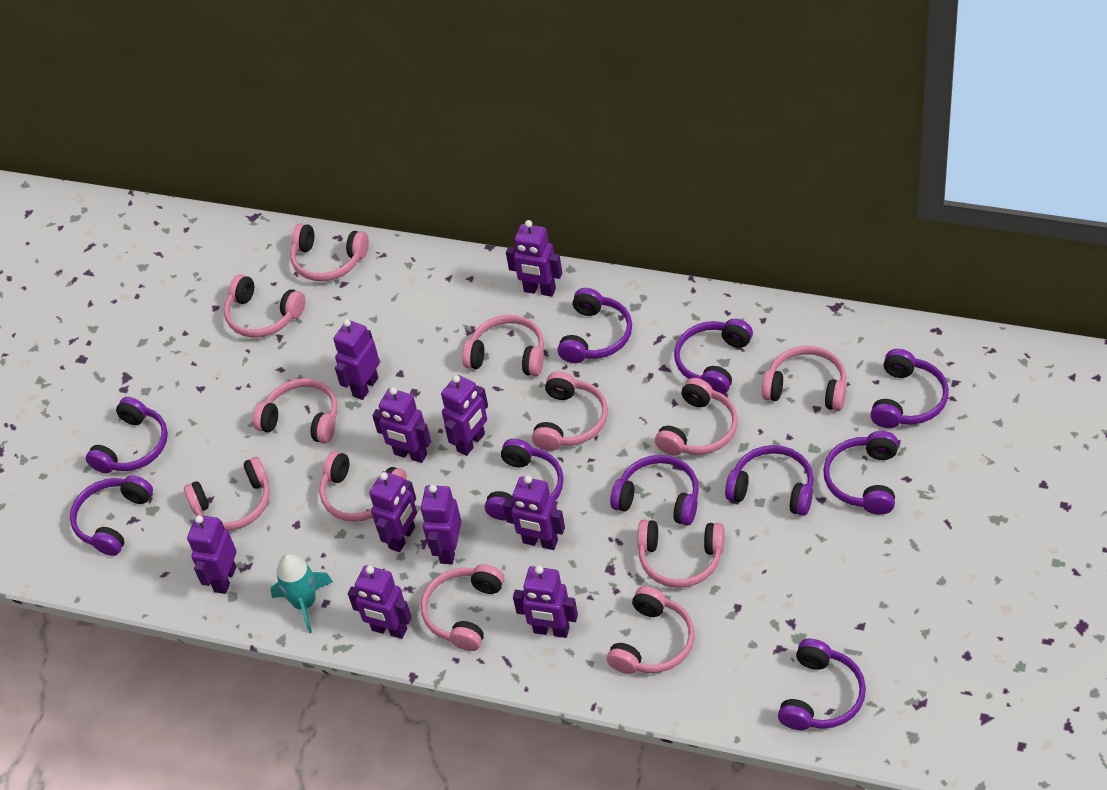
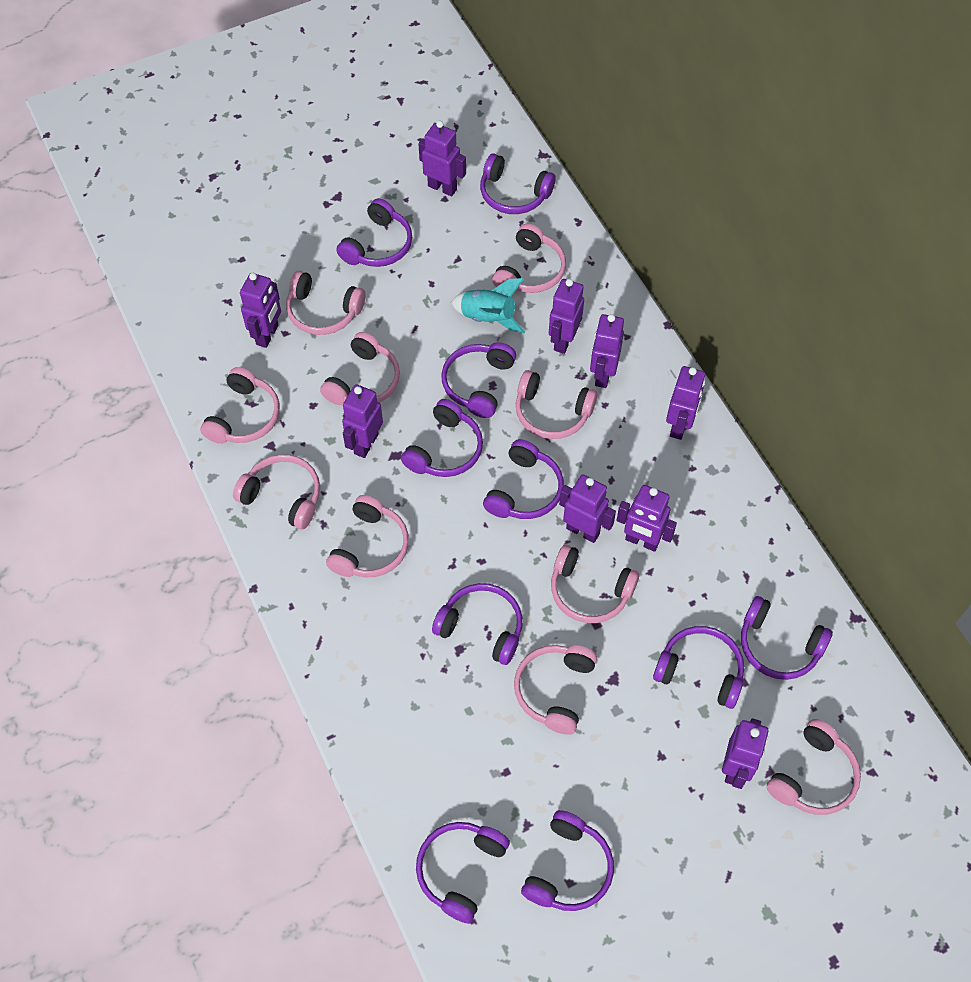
pink headphones: [184,457,270,530] [224,274,306,338] [253,378,337,444] [290,224,369,281] [319,451,407,522] [421,564,504,651] [462,315,544,376] [532,372,608,451] [607,586,695,674] [637,520,724,588] [655,378,738,456] [762,346,846,411] = 12 -> [200,367,280,444] [233,454,320,530] [286,271,365,335] [320,332,400,405] [326,495,409,577] [492,224,566,293] [514,645,597,735] [516,370,597,439] [551,544,639,623] [766,719,861,815] = 10
purple robot: [187,515,237,594] [333,319,380,400] [348,565,412,639] [369,471,417,552] [372,387,431,463] [420,485,462,564] [441,375,488,456] [503,475,565,550] [506,220,562,297] [513,566,578,638] = 10 -> [240,273,281,348] [342,384,383,458] [418,121,466,196] [549,279,584,354] [559,475,616,543] [590,314,624,388] [616,485,677,552] [666,366,705,440] [722,718,768,789] = 9

